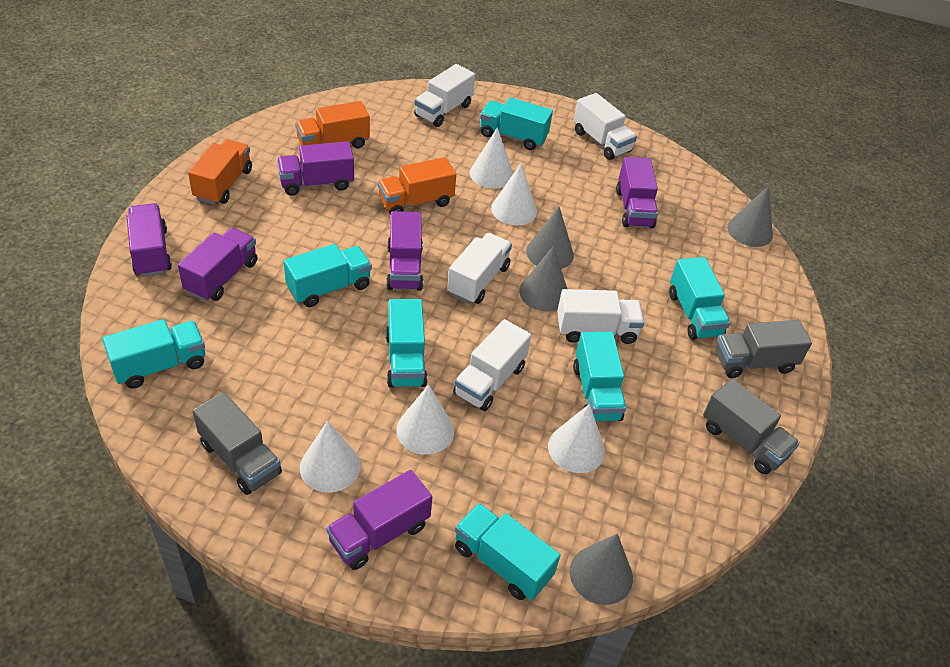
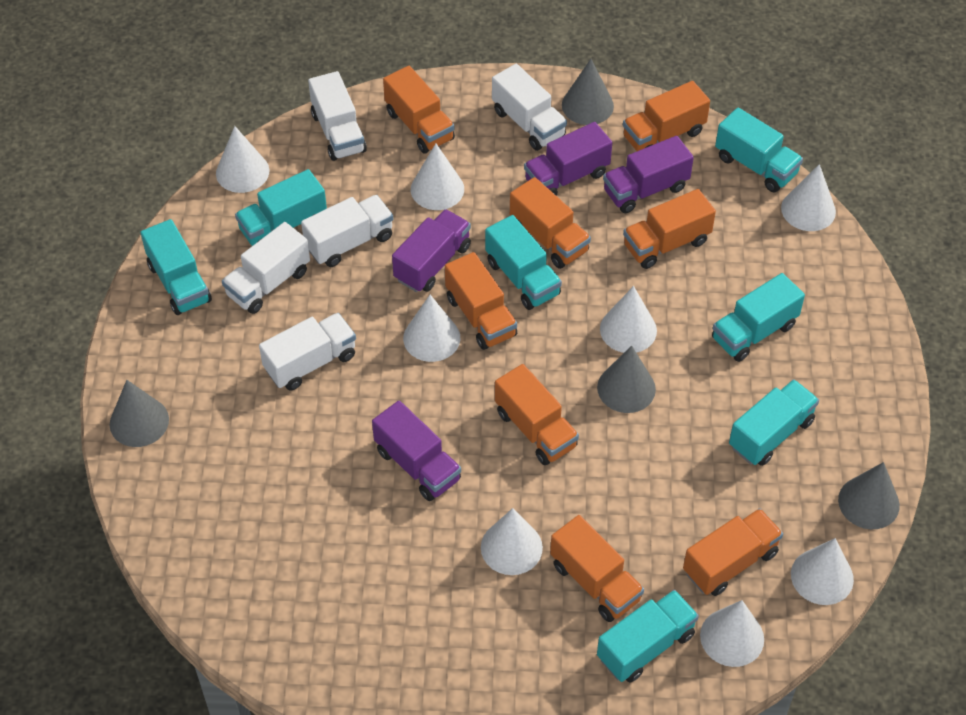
grey truck: [193,392,282,495] [703,379,800,474] [715,320,812,378] = 3 -> none = 0
orange truck: [188,139,252,205] [295,101,370,148] [378,157,456,215] = 3 -> [383,66,455,154] [445,252,517,350] [495,364,579,465] [510,177,591,269] [550,515,644,622] [623,81,710,151] [623,189,716,269] [683,508,783,596] = 8
purple truck: [127,203,172,277] [178,228,257,301] [277,141,354,196] [326,470,432,570] [386,211,423,291] [616,157,658,229] = 6 -> [372,401,461,501] [392,209,471,292] [524,122,612,196] [603,136,694,213] = 4
white cone: [300,421,361,493] [396,384,454,455] [470,127,513,189] [491,163,537,226] [548,404,605,473] = 5 -> [216,126,270,193] [403,295,460,362] [411,144,464,210] [481,508,543,575] [600,286,657,353] [700,600,764,667] [781,164,836,231] [791,538,854,605] = 8

